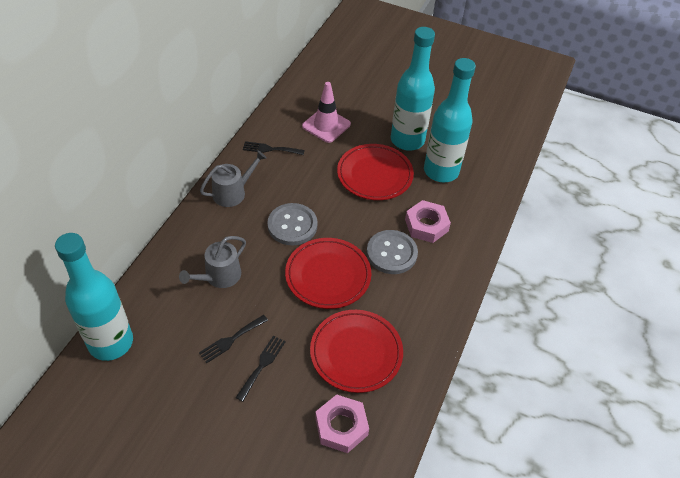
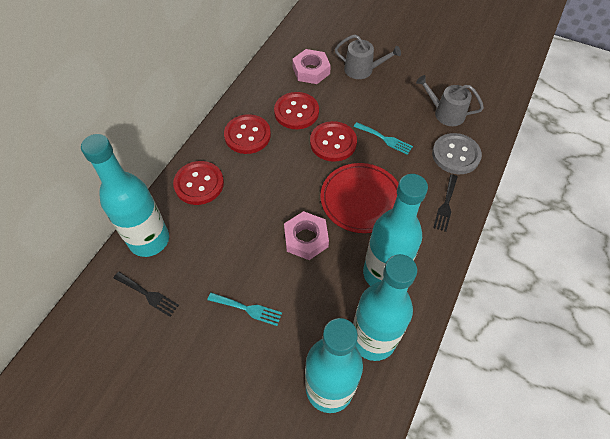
black fork: [199,315,268,363] [236,335,286,402] [243,141,304,155] = 3 -> [113,272,179,317] [433,174,457,232] = 2
grey button: [267,203,318,245] [367,230,418,274] = 2 -> [432,133,482,174] = 1
pink traffic cone: [302,82,351,143] = 1 -> none = 0
red button: none = 0 -> [173,161,224,205] [224,114,271,154] [274,92,319,129] [310,121,357,162] = 4
red plate: [285,238,372,309] [310,310,403,393] [337,144,414,200] = 3 -> [321,163,399,233] = 1
turquoise bottle: [55,233,133,361] [391,27,435,151] [424,58,476,182] = 3 -> [81,134,169,257] [305,318,363,413] [353,254,417,361] [363,174,428,286] = 4
turquoise fork: none = 0 -> [207,293,282,326] [354,122,413,155] = 2

